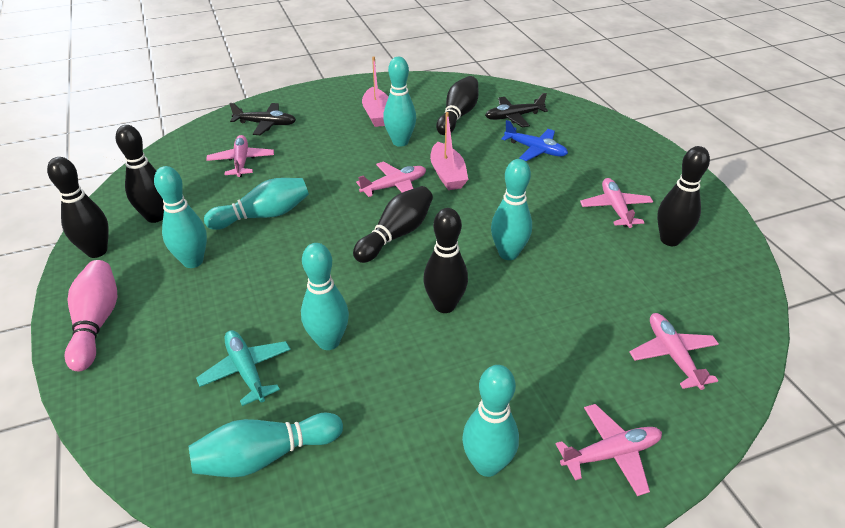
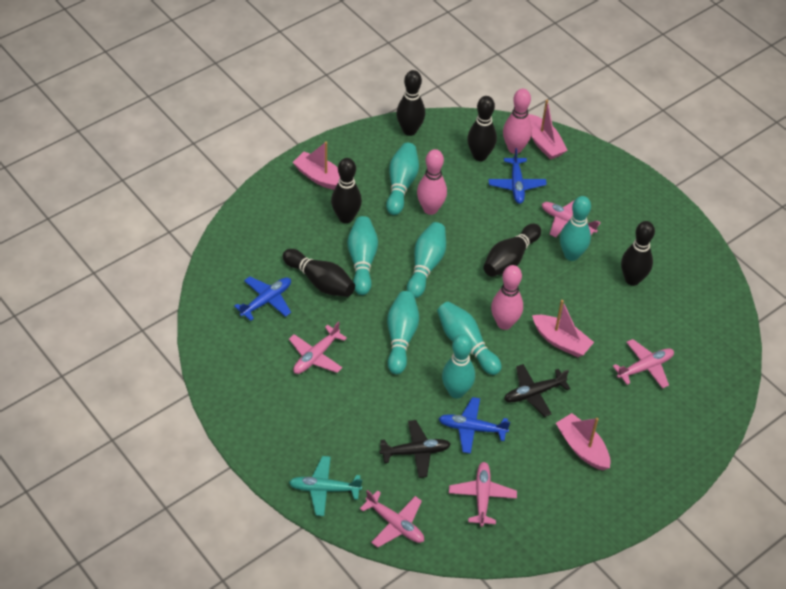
blue plane: [501,120,568,161] = 1 -> [234,277,291,321] [439,397,510,454] [488,148,547,204] = 3
pink boat: [362,57,388,127] [430,112,468,190] = 2 -> [293,141,340,190] [529,100,568,160] [532,300,594,357] [556,413,610,470] = 4
pink bowling pin: [64,260,117,371] = 1 -> [417,149,447,215] [491,265,523,330] [503,89,532,154] = 3

